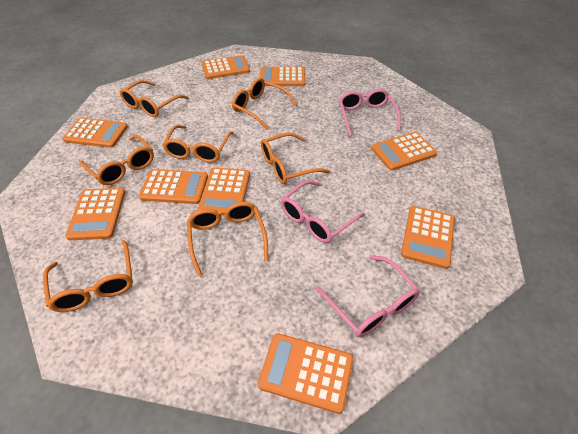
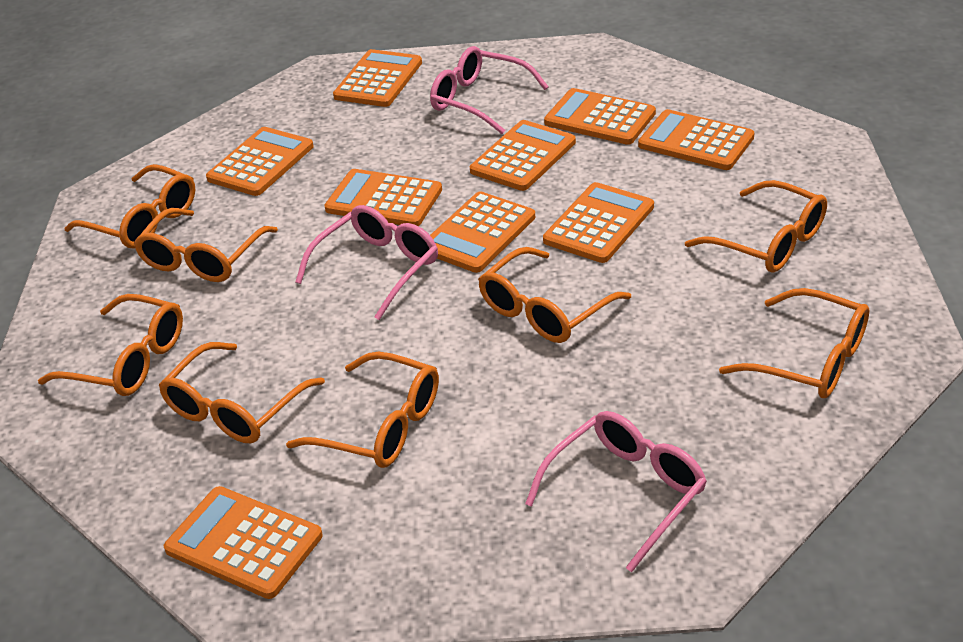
orange glasses: [43,240,133,312] [79,135,154,185] [120,80,188,117] [163,125,233,163] [187,202,269,277] [232,78,297,130] [261,133,331,184] = 7 -> [38,294,183,396] [65,164,195,249] [134,208,278,282] [159,342,325,443] [286,352,439,468] [478,247,631,343] [685,180,827,273] [719,288,869,398] = 8

